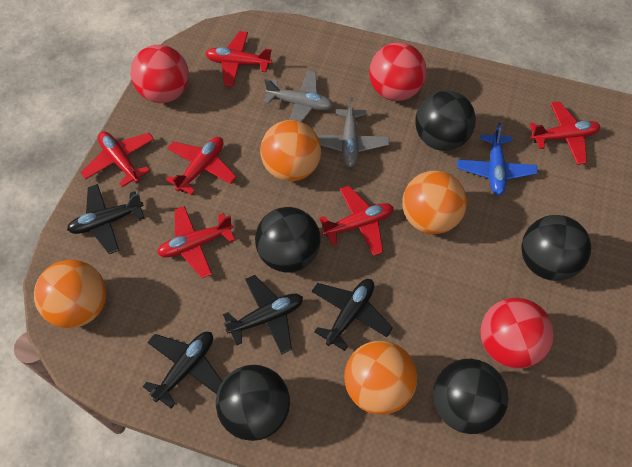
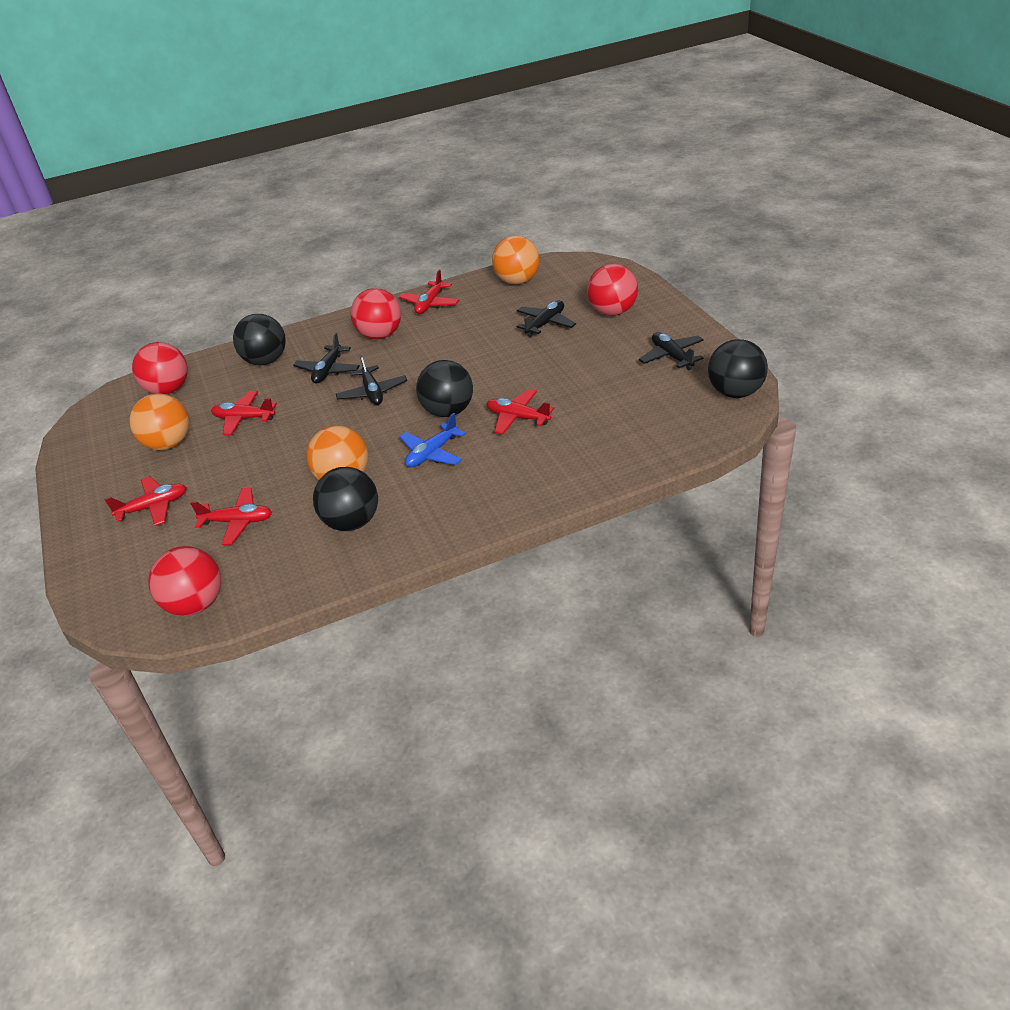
black ball: [216,365,290,441] [255,207,321,272] [415,91,476,151] [433,359,509,434] [521,215,591,281] = 5 -> [233,314,286,365] [313,467,378,531] [416,360,473,417] [708,339,768,398] = 4
grey plane: [264,71,333,122] [316,97,389,167] = 2 -> none = 0
orange ball: [34,260,106,328] [260,120,321,181] [344,341,417,415] [402,170,467,234] = 4 -> [129,393,189,450] [306,425,368,480] [492,236,539,285] = 3
red ball: [131,45,189,103] [369,42,427,101] [480,298,554,369] = 3 -> [132,342,188,394] [148,546,221,616] [351,288,401,339] [587,264,638,316] = 4
red plane: [80,131,154,187] [157,206,235,278] [166,137,236,195] [205,31,272,87] [319,185,394,256] [529,101,601,165] = 6 -> [104,476,187,526] [190,488,272,545] [211,391,277,435] [399,269,460,314] [487,389,554,434] = 5

